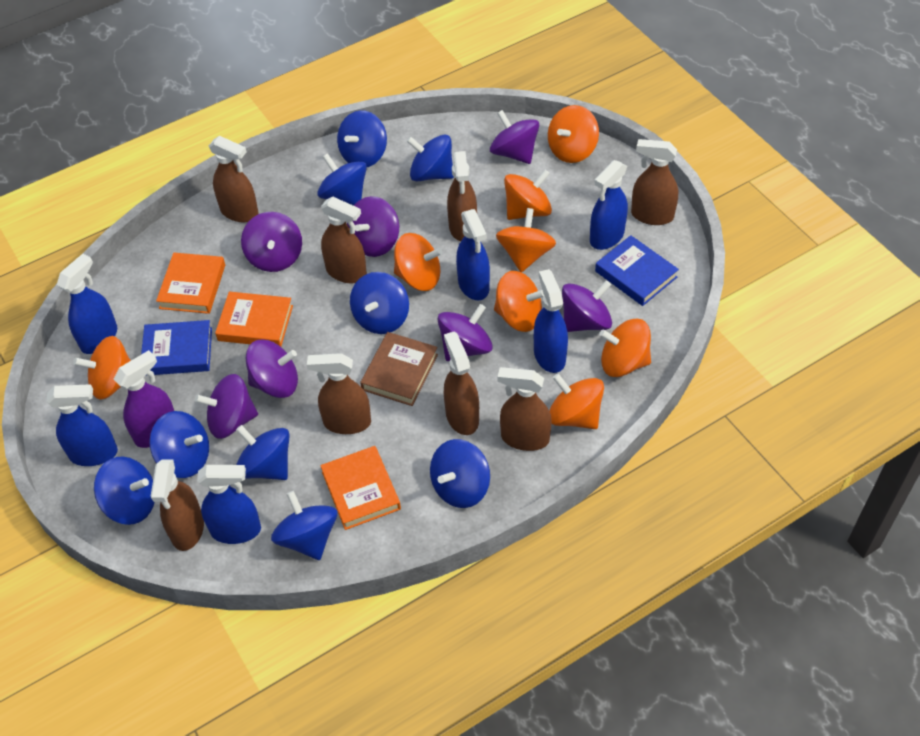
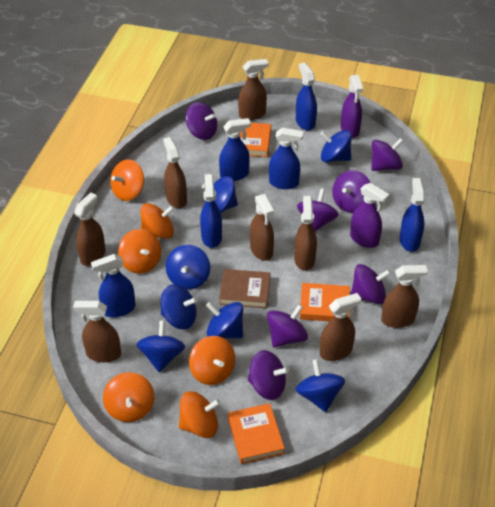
blue book: [141,320,212,376] [595,235,679,306] = 2 -> none = 0
blue spinning top: [94,457,154,525] [149,411,209,478] [236,425,290,480] [271,491,338,560] [317,153,367,206] [337,110,387,167] [350,272,409,334] [407,135,454,181] [430,439,490,508] = 9 -> [136,320,185,372] [161,284,198,330] [166,245,210,290] [202,176,238,213] [206,302,243,338] [295,359,345,412] [320,130,351,162] = 7
orange spinning top: [73,336,131,400] [394,233,442,291] [494,271,544,332] [496,208,556,272] [504,170,552,220] [548,105,599,163] [549,373,604,429] [599,319,651,377] = 8 -> [103,372,154,422] [110,159,144,201] [118,229,161,274] [141,203,175,239] [179,391,220,438] [189,336,235,385] = 6
purple spray bottle: [114,350,174,448] = 1 -> [341,75,363,138] [350,183,389,248] = 2

